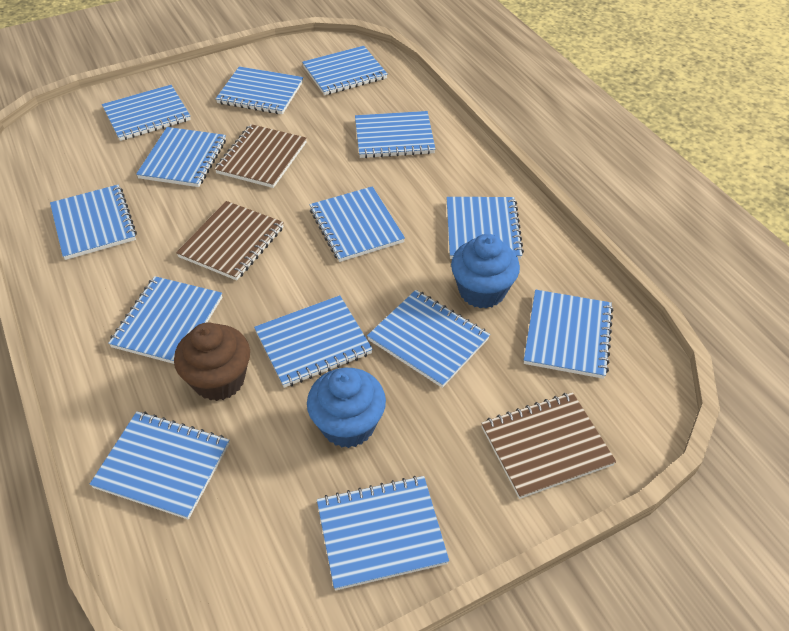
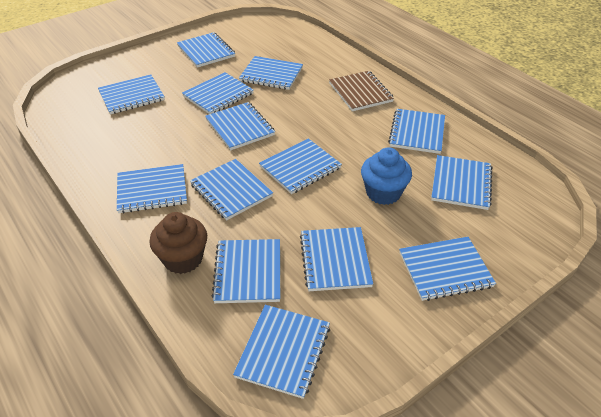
blue cupcake: [307,368,386,448] [451,234,520,308] = 2 -> [361,147,412,205] = 1
brown notebook: [176,201,284,280] [215,124,307,188] [481,392,616,499] = 3 -> [329,71,394,111] = 1

